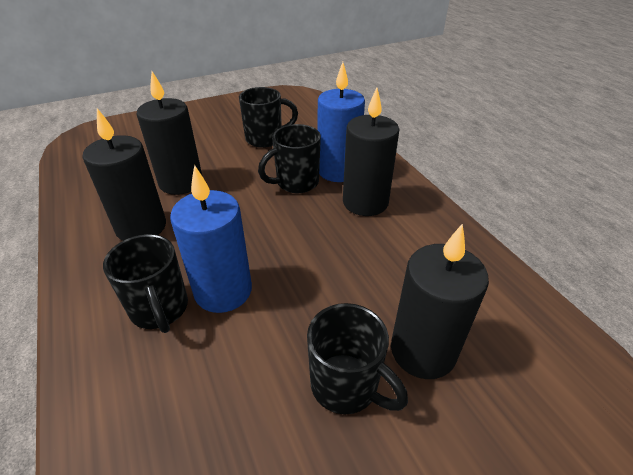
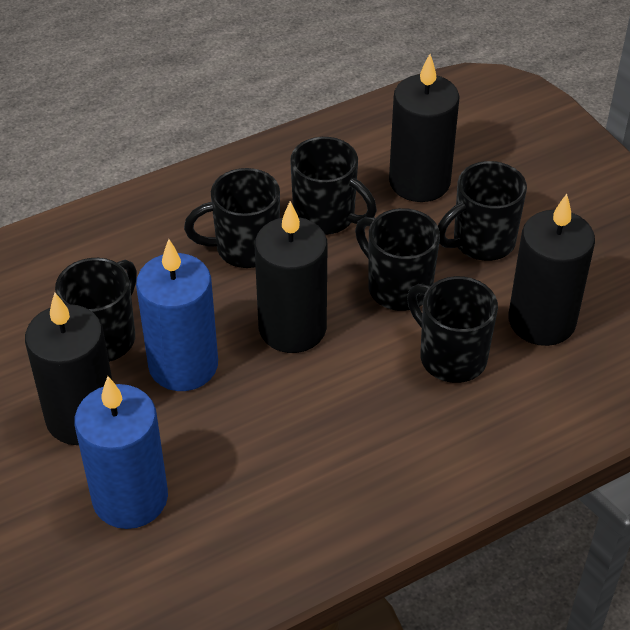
black mug: [103,234,188,333] [239,87,298,148] [258,124,321,193] [307,303,408,414] = 4 -> [55,258,137,362] [184,168,280,268] [290,137,377,235] [355,208,440,311] [407,276,498,383] [438,161,527,261] = 6

